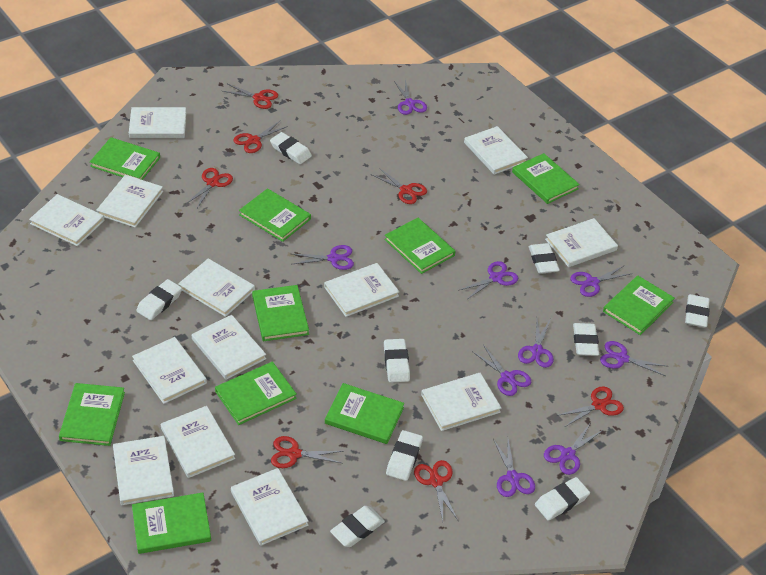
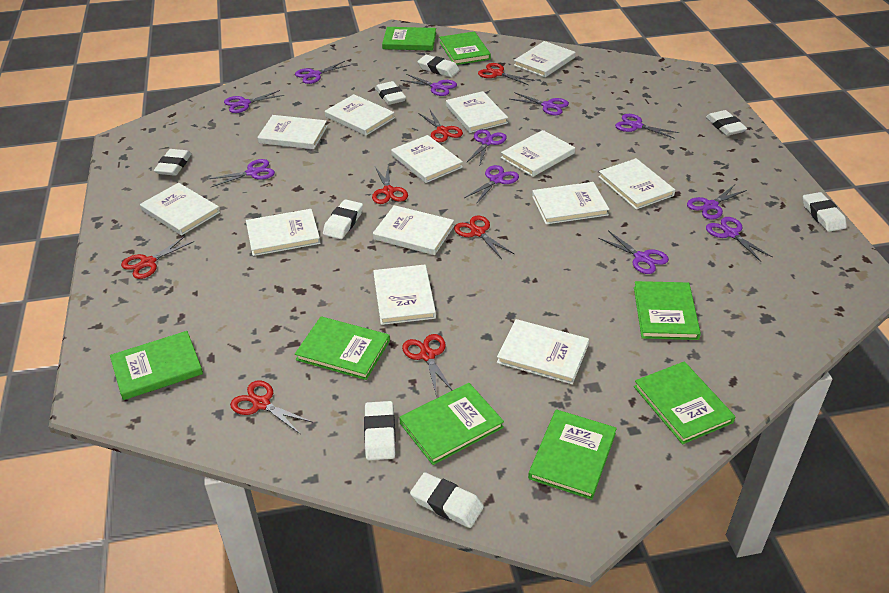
green book: [59,383,125,446] [90,137,160,180] [132,493,211,554] [215,362,297,425] [239,188,311,242] [252,285,309,341] [325,383,404,444] [384,218,456,274] [512,153,580,204] [603,276,675,335] = 10 -> [110,331,203,400] [295,316,390,380] [382,27,436,51] [399,383,504,465] [439,32,491,65] [528,409,617,500] [634,281,701,340] [634,361,735,444] = 8
purple scissors: [292,245,354,270] [394,80,427,115] [458,261,518,299] [472,345,531,396] [493,439,535,497] [518,319,554,368] [544,422,603,475] [570,265,632,297] [600,341,666,376] = 9 -> [208,159,275,187] [224,90,284,113] [295,61,350,84] [400,74,457,96] [464,165,519,204] [466,129,507,164] [510,92,569,115] [598,231,669,274] [615,114,679,139] [687,185,747,220] [706,217,773,262] = 11
white eraser: [136,279,182,320] [270,132,312,164] [330,506,385,547] [384,339,410,383] [386,430,423,481] [529,243,560,274] [535,477,590,521] [573,323,599,356] [685,294,710,328] = 9 -> [154,149,192,176] [323,199,363,239] [364,401,396,460] [375,81,406,105] [410,472,484,528] [417,55,460,77] [706,110,747,136] [803,192,847,232] = 8

